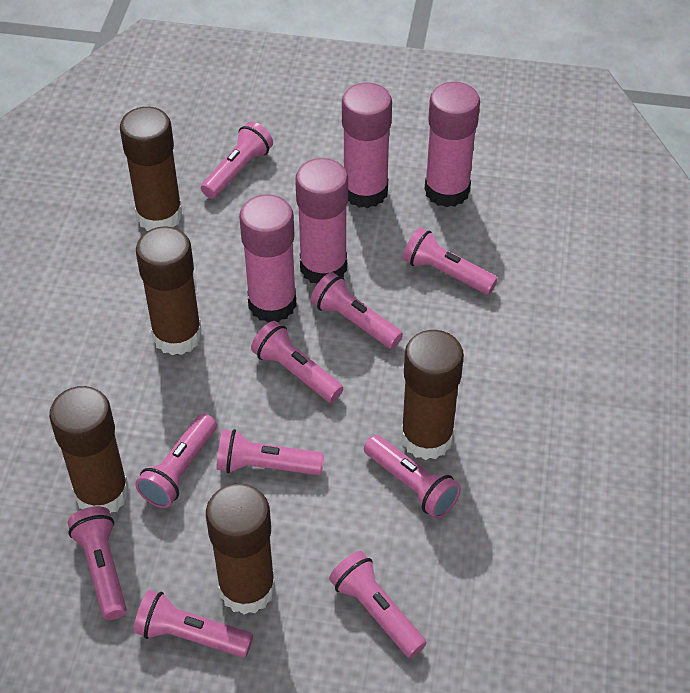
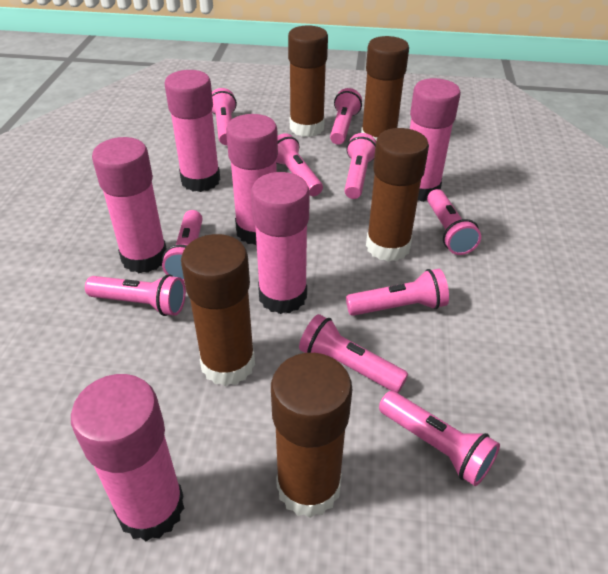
pink glue stick: [239,194,297,323] [295,158,348,284] [342,83,392,208] [424,82,480,207] = 4 -> [71,374,184,541] [92,137,167,273] [164,70,220,192] [226,114,278,245] [251,172,310,314] [410,78,461,202] = 6

